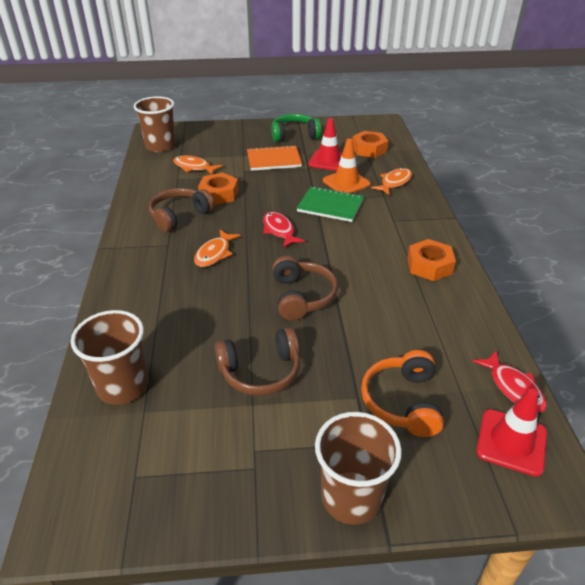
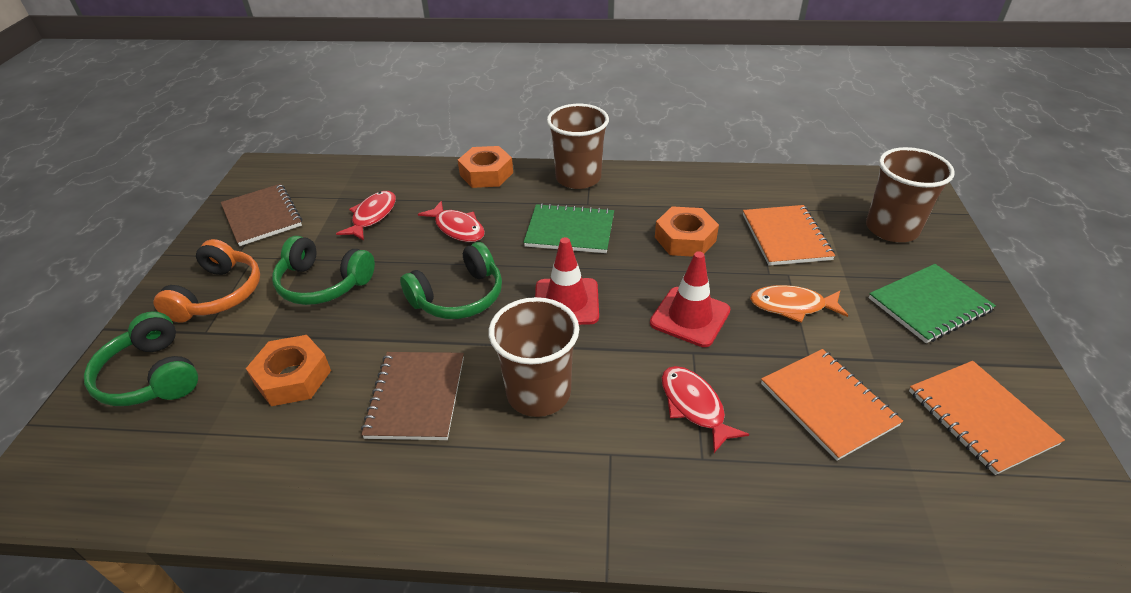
brown headphones: [149,188,215,232] [215,328,300,396] [272,256,338,320] = 3 -> none = 0
brown notebook: none = 0 -> [221,184,302,246] [361,352,464,440] = 2
green headphones: [271,114,321,142] = 1 -> [84,311,198,406] [272,236,375,305] [400,242,502,319] = 3
green notebook: [296,186,364,222] = 1 -> [524,203,614,253] [869,264,996,343] = 2
orange fish: [173,155,223,175] [194,230,240,267] [371,168,412,195] = 3 -> [750,285,848,323] = 1
orange notebook: [247,145,302,171] = 1 -> [743,205,835,266] [761,349,903,461] [909,361,1065,475] = 3
orange traffic cone: [323,139,371,194] = 1 -> none = 0
red fish: [263,212,305,248] [472,351,547,412] = 2 -> [336,191,396,241] [418,201,485,242] [661,366,749,453] = 3

